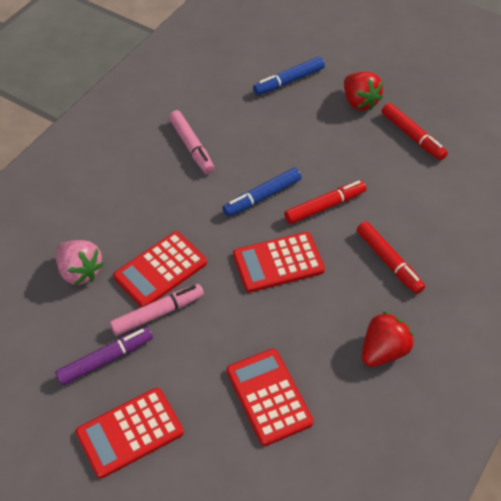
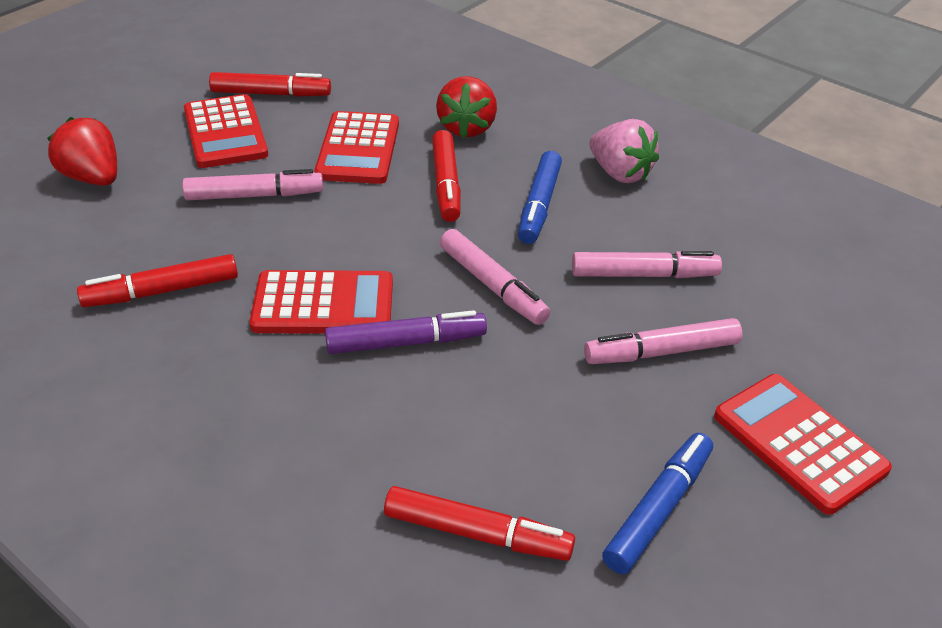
pink marker: [110,284,204,336] [169,110,215,174] = 2 -> [182,169,323,200] [440,229,550,325] [572,251,722,278] [584,318,743,364] = 4
red marker: [284,180,366,224] [357,221,425,294] [382,103,448,161] = 3 -> [77,254,238,307] [209,72,331,97] [384,486,575,561] [432,130,461,222] = 4

